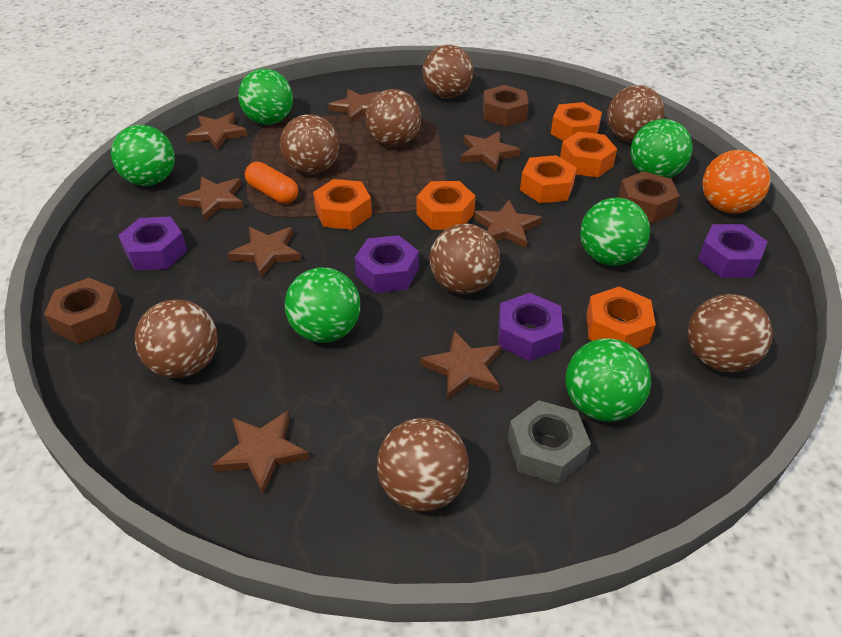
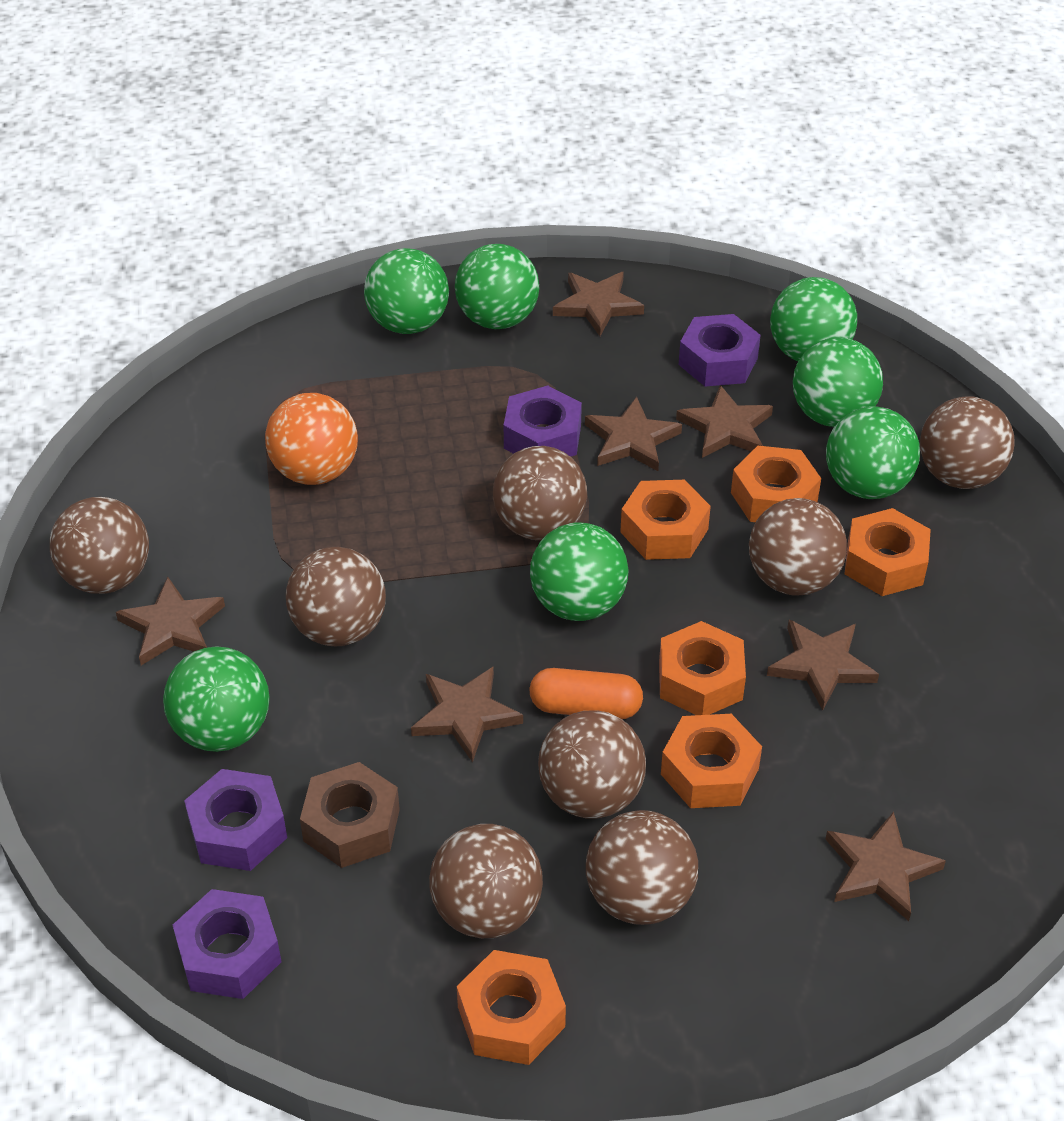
brown nut: [44,278,122,344] [483,85,529,127] [618,171,679,223] = 3 -> [300,762,400,868] = 1
brown star: [177,177,244,222] [186,113,248,150] [213,411,310,494] [228,227,301,278] [328,89,380,123] [420,331,501,400] [461,131,521,171] [473,200,542,248] = 8 -> [116,577,225,665] [411,667,523,763] [553,272,644,336] [585,397,682,471] [676,385,773,458] [767,620,879,710] [825,812,946,921] = 7
green ball: [111,125,175,186] [238,69,293,125] [285,267,360,343] [565,338,651,422] [580,198,650,266] [630,119,692,178] = 6 -> [163,646,270,752] [364,248,449,334] [455,244,539,329] [530,522,629,621] [770,277,857,361] [793,337,883,427] [826,406,920,499] = 7
grey nut: [508,400,591,484] = 1 -> none = 0

